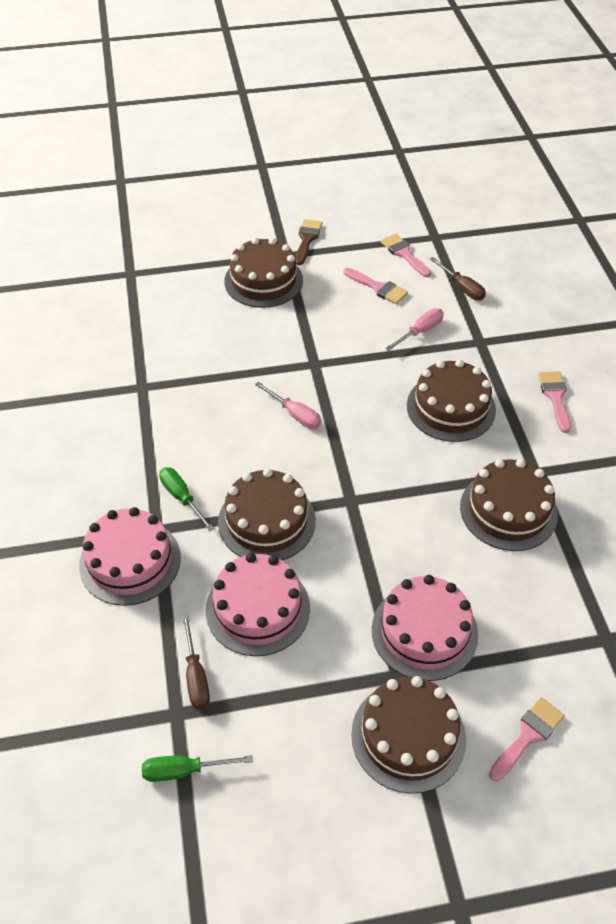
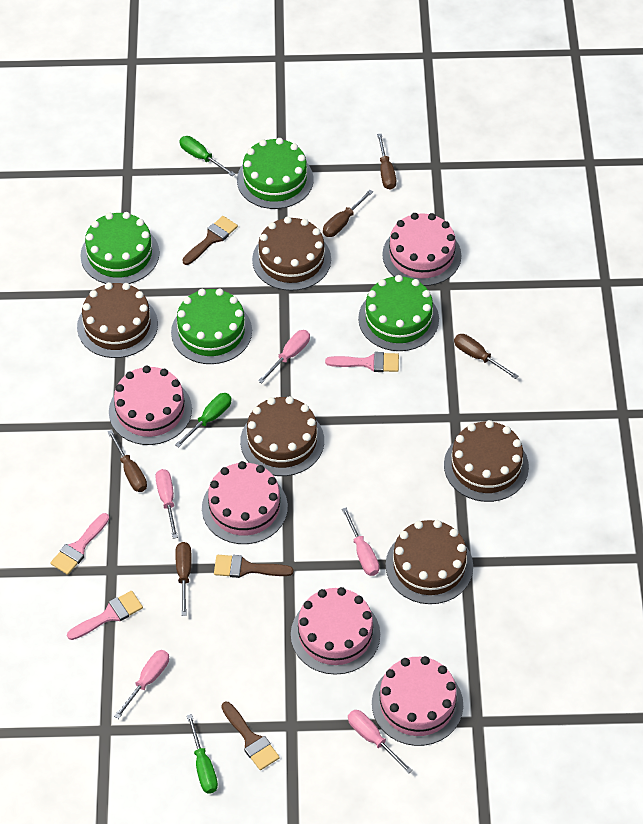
brown brush: [295,219,322,265] = 1 -> [182,216,238,265] [214,555,293,578] [221,702,280,770] = 3
brown screwdriver: [182,615,210,709] [430,257,486,300] = 2 -> [107,430,147,492] [175,542,192,616] [323,190,373,237] [377,134,396,190] [454,334,519,379] = 5
green cake: none = 0 -> [80,212,159,284] [171,288,252,364] [237,138,314,209] [358,275,439,351] = 4
green screwdriver: [142,755,253,782] [159,467,215,531] = 2 -> [175,393,232,448] [179,136,235,176] [187,714,218,793] = 3
pink brush: [344,268,408,304] [381,234,431,277] [489,697,565,781] [538,371,571,433] = 4 -> [50,513,109,575] [67,591,143,640] [325,352,399,372] = 3
pink cake: [79,507,181,606] [206,553,310,656] [372,575,478,681] = 3 -> [109,366,192,445] [202,461,288,544] [291,587,380,675] [372,656,463,746] [382,213,461,286] = 5
pink screwdriver: [255,382,321,429] [385,308,444,351] = 2 -> [114,650,169,719] [155,469,178,539] [258,330,310,384] [342,508,379,576] [348,710,413,774] = 5

